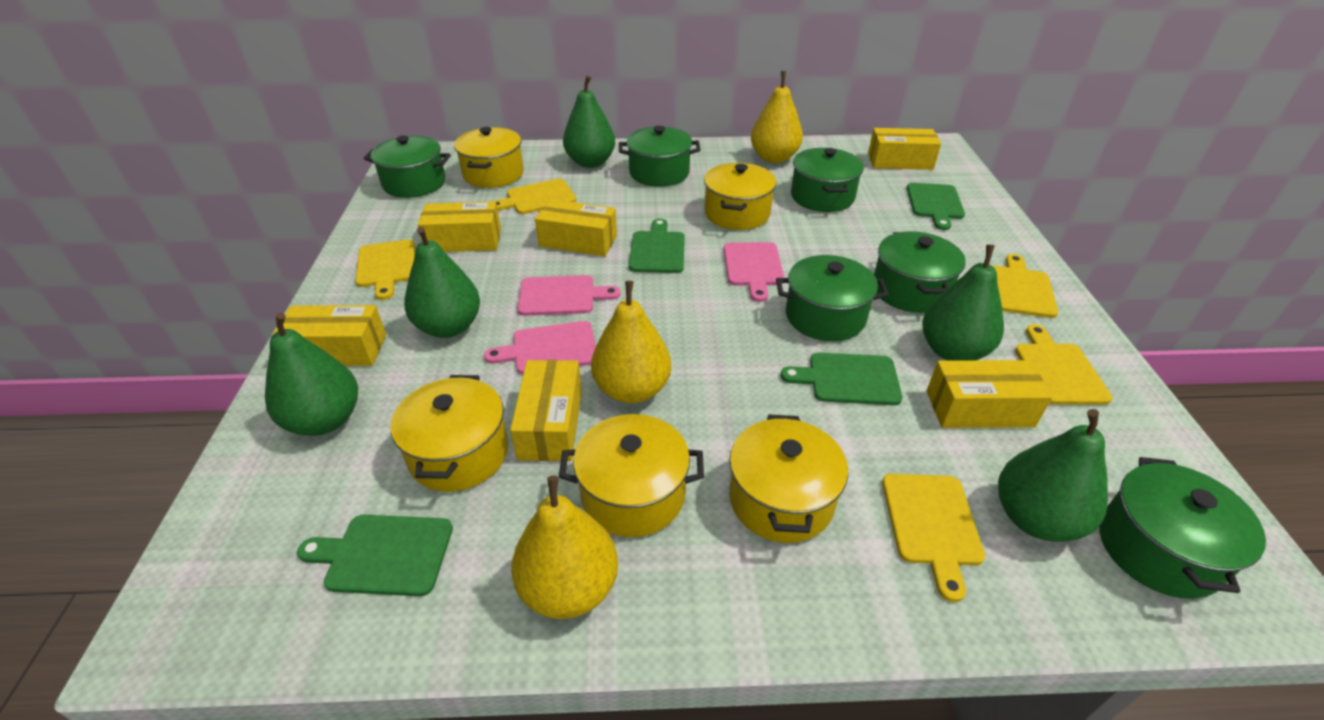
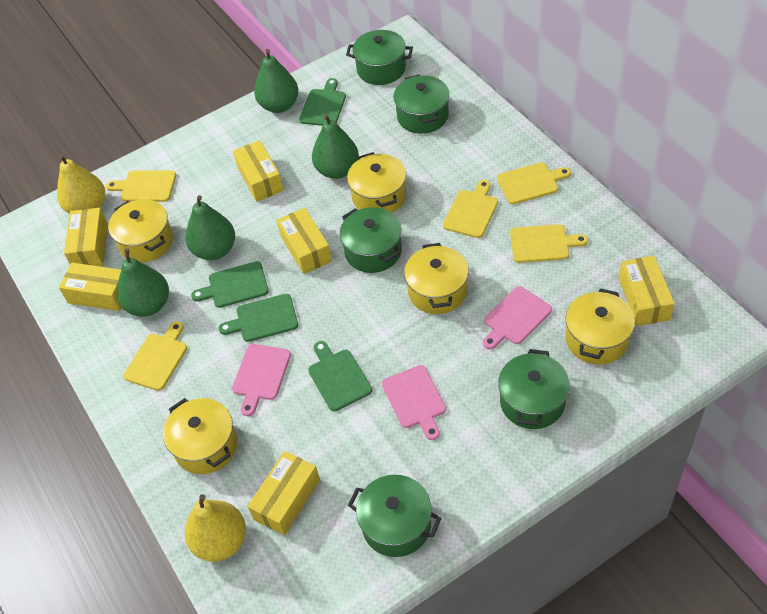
green pear: [265,313,358,436] [404,227,480,338] [563,75,615,168] [922,245,1004,361] [998,409,1108,542] = 5 -> [117,249,169,317] [185,195,235,260] [254,49,299,113] [312,114,359,179] = 4
green pot: [364,135,451,198] [619,126,701,187] [776,255,889,341] [791,148,864,212] [874,231,966,313] [1100,457,1266,599] = 6 -> [340,207,402,273] [346,30,413,85] [348,475,441,557] [394,74,449,134] [498,349,570,429] = 5
yellow pear: [511,475,618,619] [591,281,671,404] [751,71,803,163] = 3 -> [57,155,105,214] [185,494,246,562] = 2

